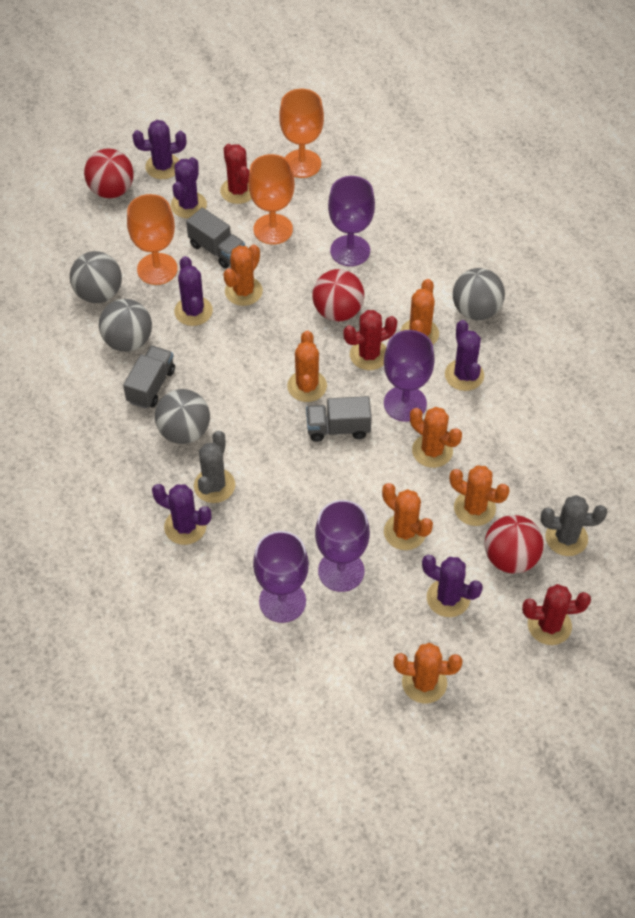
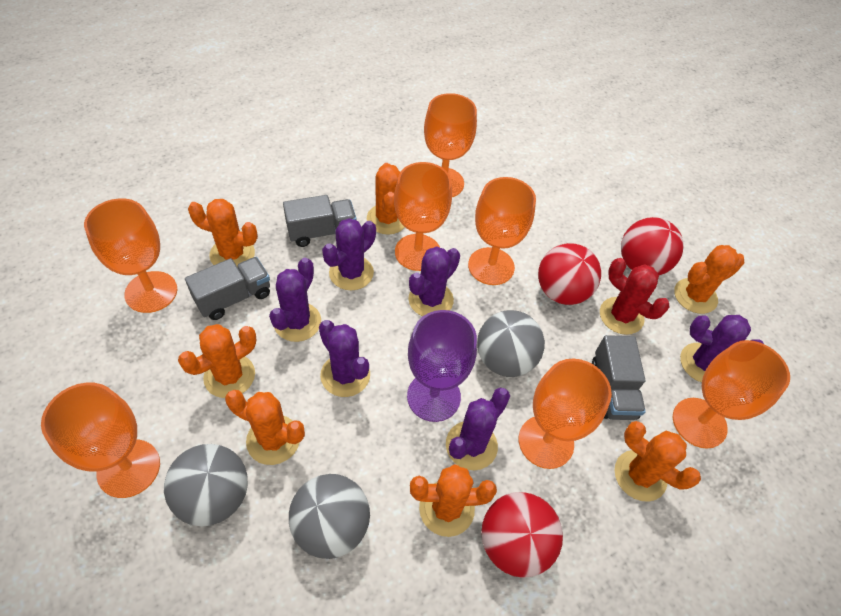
grey ball: [70,251,122,303] [99,299,152,352] [155,389,210,444] [453,268,505,320] = 4 -> [164,444,248,526] [289,474,370,559] [477,310,545,377] = 3
grey cactus: [194,431,235,503] [541,495,607,556] = 2 -> none = 0
orange goblet: [127,194,178,285] [248,154,294,245] [279,89,324,178] = 3 -> [41,383,160,498] [84,198,177,313] [394,162,452,271] [424,93,477,198] [468,177,536,285] [519,359,612,469] [673,340,790,449] = 7
purple goblet: [253,531,309,623] [315,500,370,592] [328,176,375,266] [384,330,435,422] = 4 -> [407,310,477,422] = 1
red cactus: [220,144,252,204] [343,310,397,370] [522,584,591,645] = 3 -> [600,258,669,335] = 1

